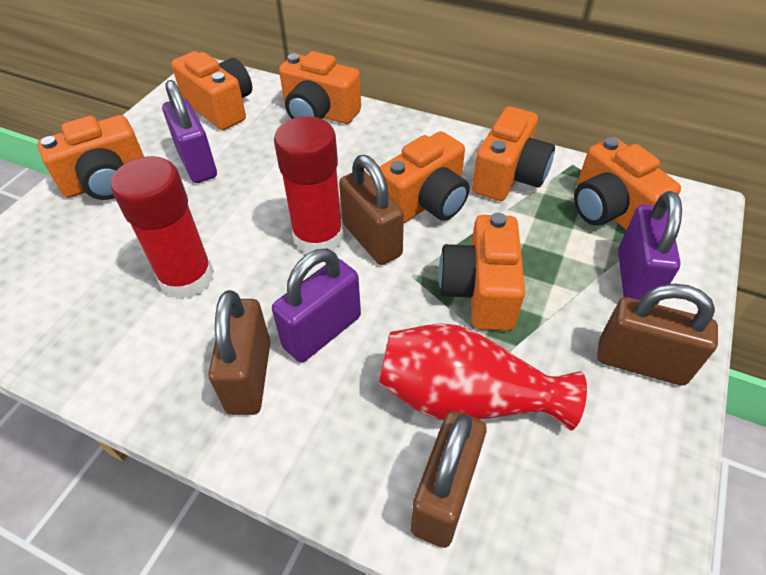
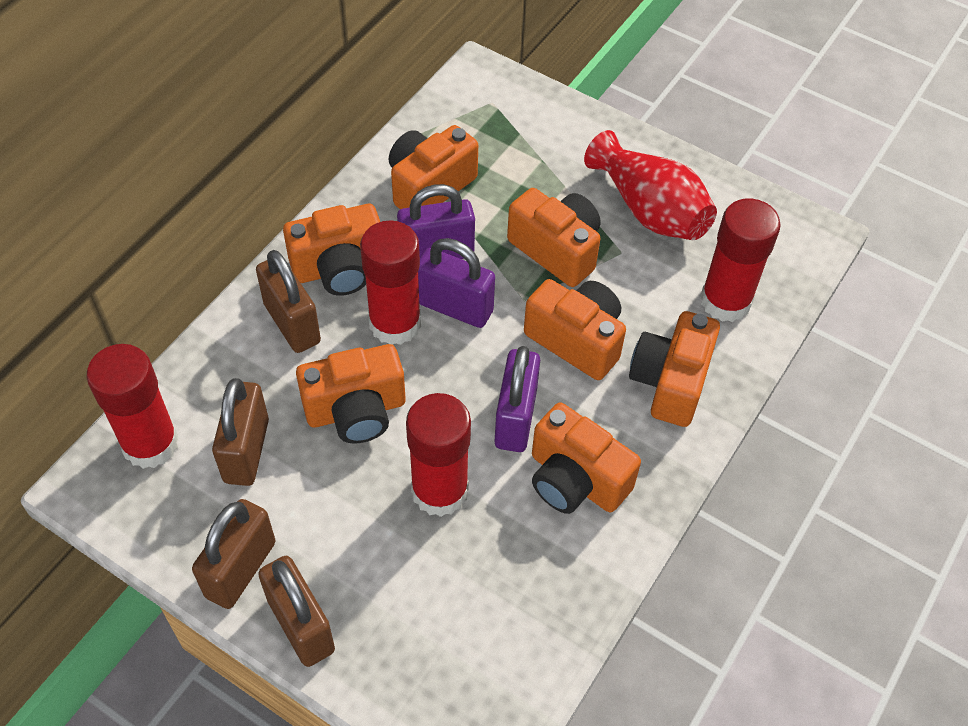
red glue stick: [111,156,214,299] [274,116,344,254] = 2 -> [87,344,179,469] [360,220,421,345] [406,393,471,517] [700,199,781,322] = 4

